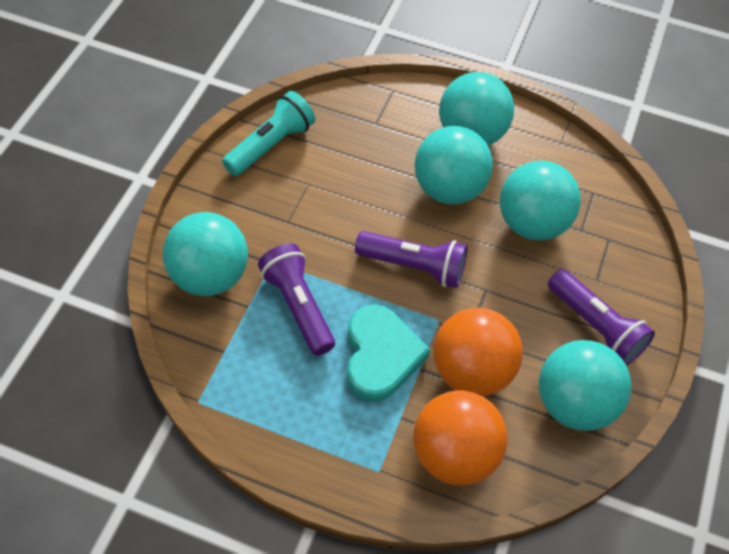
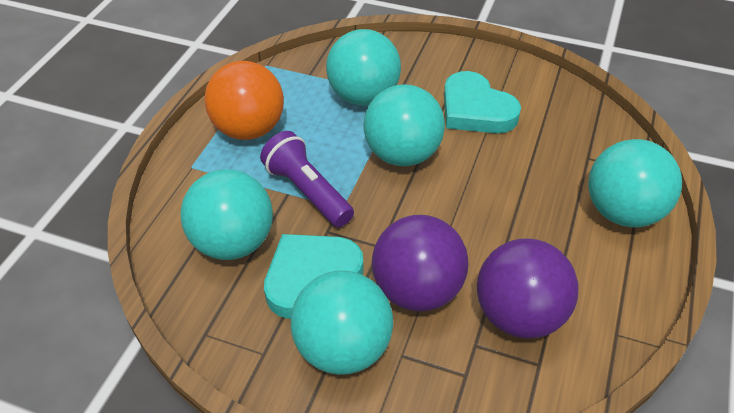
orange ball: [413,390,508,485] [433,308,523,396] = 2 -> [204,61,284,140] = 1
purple ball: none = 0 -> [372,215,469,311] [477,238,578,338] = 2
purple flashlight: [258,243,335,356] [355,231,468,288] [548,269,655,365] = 3 -> [260,131,354,227] = 1
turquoise flashlight: [222,91,315,176] = 1 -> none = 0
turquoise heart: [347,304,430,402] = 1 -> [264,234,364,319] [444,71,521,133] = 2

